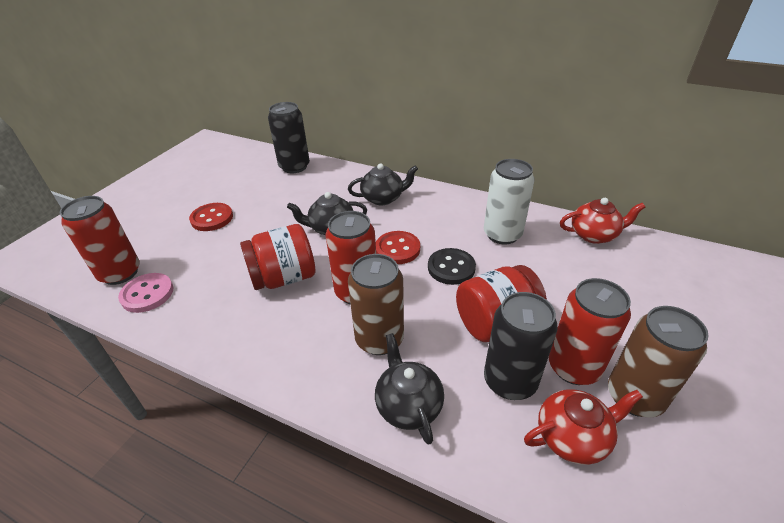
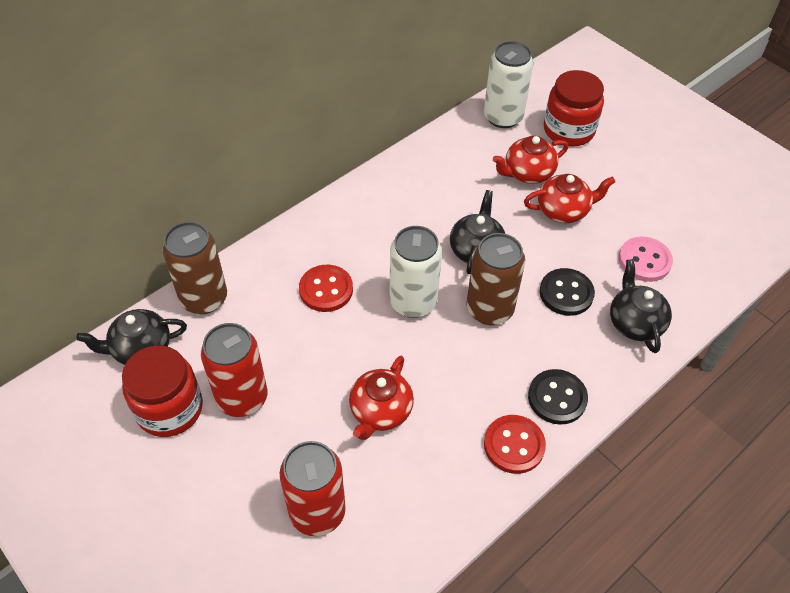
black button: [428,248,476,285] = 1 -> [528,369,588,425] [540,268,595,316] = 2
black can: [268,102,310,173] [484,292,558,400] = 2 -> none = 0
red can: [60,196,140,285] [325,211,376,304] [549,278,631,385] = 3 -> [201,323,268,417] [280,441,346,536] = 2
red teapot: [524,389,643,465] [560,198,645,244] = 2 -> [349,356,414,440] [493,136,569,184] [524,174,615,223] = 3
white can: [484,159,535,245] = 1 -> [390,226,442,318] [484,41,534,128] = 2

